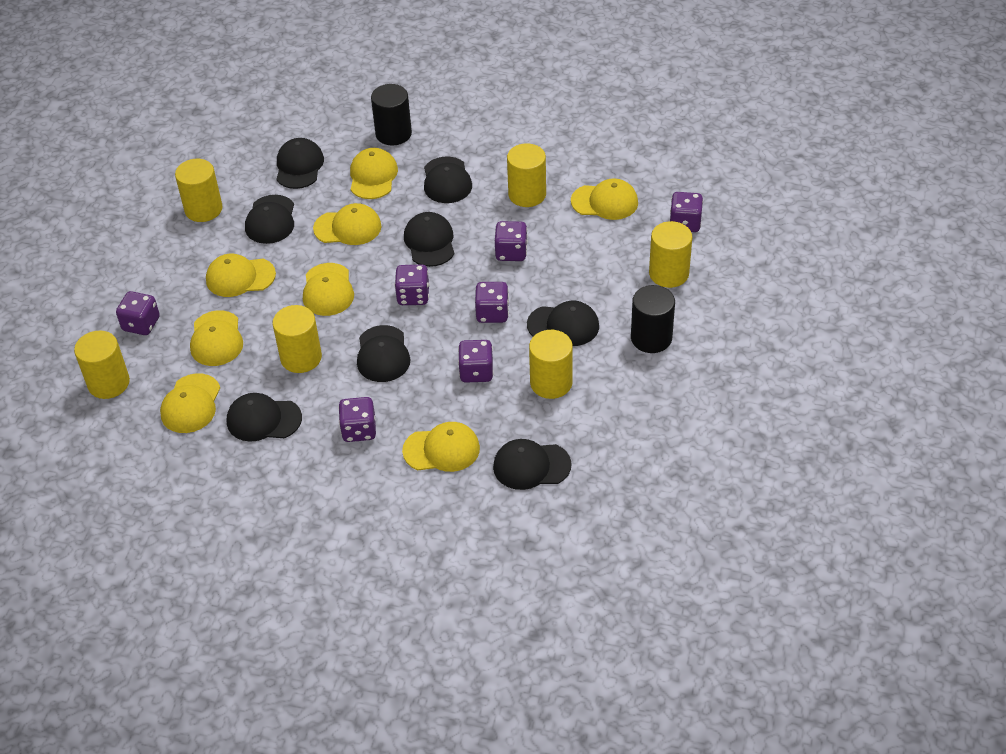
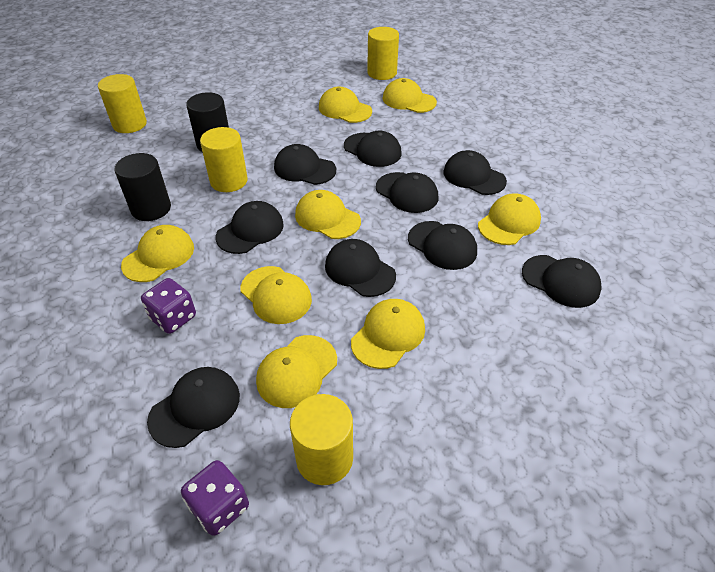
black cap: [227,393,302,442] [245,195,294,244] [276,138,324,189] [357,325,410,382] [404,212,454,267] [424,157,472,203] [493,439,571,490] [527,301,599,346] = 8 -> [147,367,240,448] [216,201,284,254] [274,144,336,185] [325,239,396,297] [344,131,402,167] [376,172,438,213] [408,221,477,270] [443,150,507,195] [522,255,602,308] = 9
purple dice: [116,291,160,335] [338,397,376,442] [395,265,430,305] [458,340,494,382] [475,282,509,323] [495,221,528,261] [670,192,703,232] = 7 -> [141,278,196,334] [181,460,249,536] = 2
yellow cylinder: [74,330,130,399] [175,159,223,222] [273,305,322,373] [507,143,546,207] [529,330,573,399] [649,221,692,288] = 6 -> [98,74,147,133] [200,127,248,192] [290,394,353,485] [367,27,399,80] = 4

